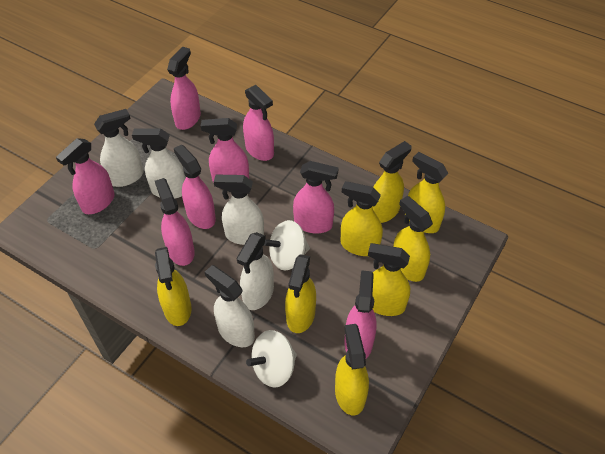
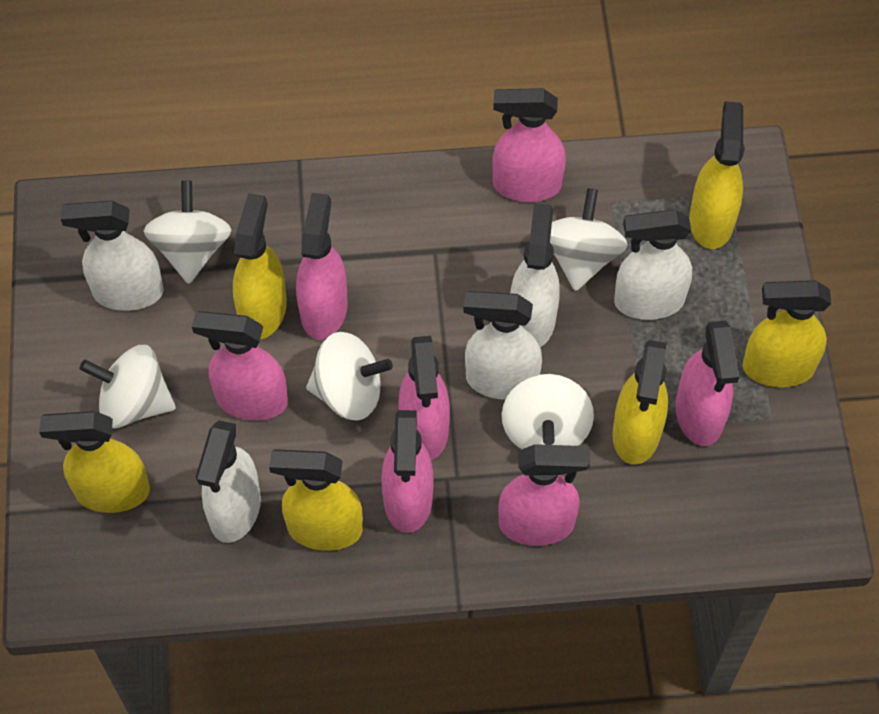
pink spray bottle: [56,138,115,214] [155,178,195,266] [167,47,201,130] [174,144,216,229] [201,118,249,183] [243,85,274,161] [293,161,339,234] [345,270,377,359] = 8 -> [192,311,288,421] [296,193,348,339] [381,410,434,533] [398,336,450,460] [492,88,566,202] [498,444,590,546] [675,321,739,446] = 7
white spinning top: [246,330,297,388] [264,220,310,271] = 2 -> [80,345,176,428] [144,180,231,284] [306,332,393,421] [502,374,594,449] [550,188,628,291] = 5
yellow spray bottle: [155,247,192,326] [285,254,316,333] [335,324,369,415] [341,181,383,256] [368,243,410,316] [372,141,412,223] [393,196,433,282] [408,152,448,233] = 8 -> [39,411,150,513] [233,193,287,340] [269,449,363,551] [612,340,668,465] [689,101,745,249] [743,280,831,387] = 6

